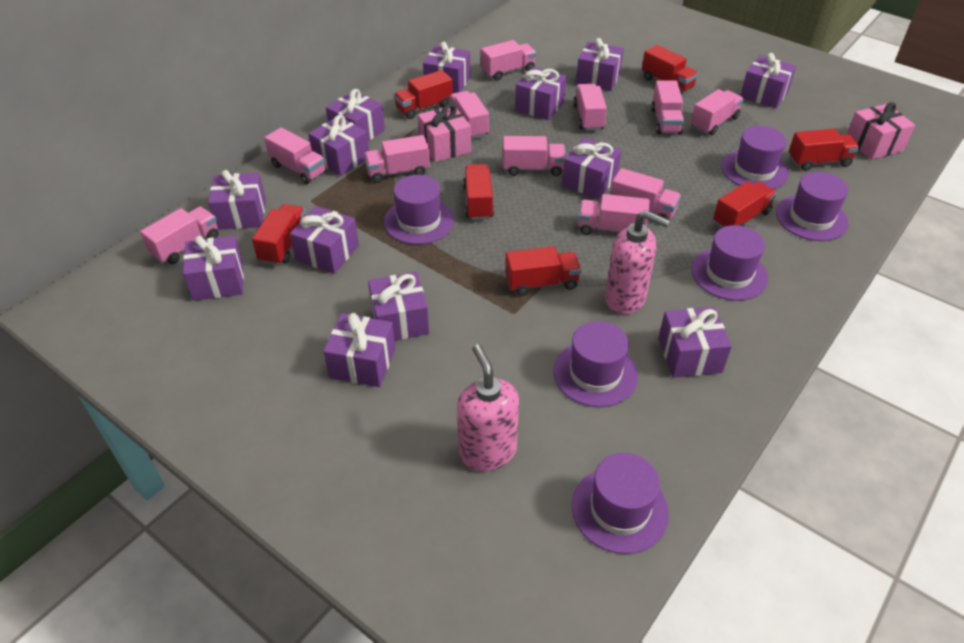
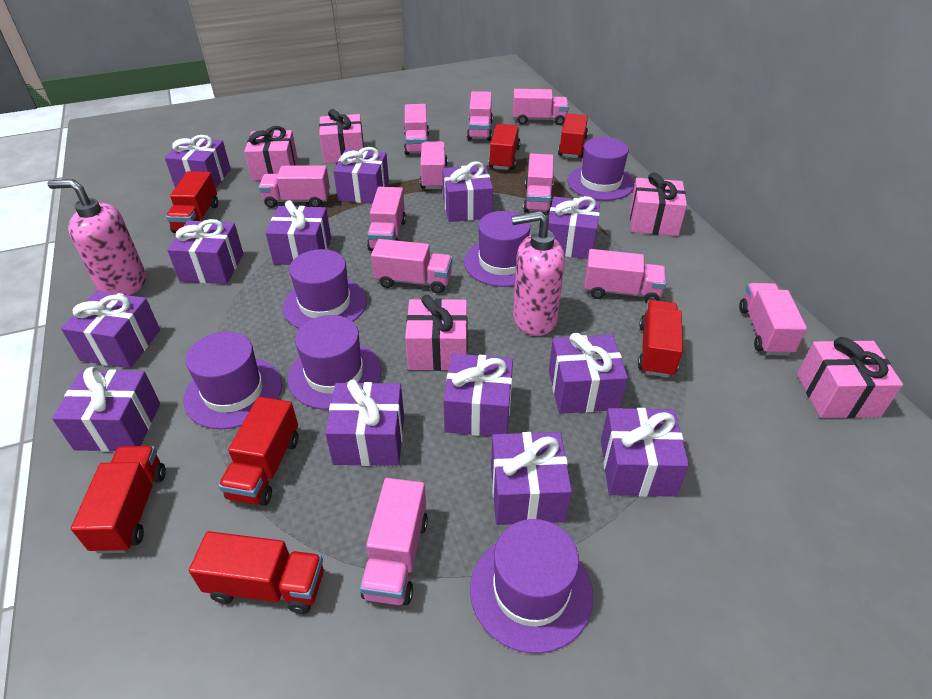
pink gift: [418,104,471,162] [846,102,915,160] = 2 -> [244,126,298,181] [319,109,364,163] [405,295,467,371] [630,172,687,236] [797,337,903,418] = 5

